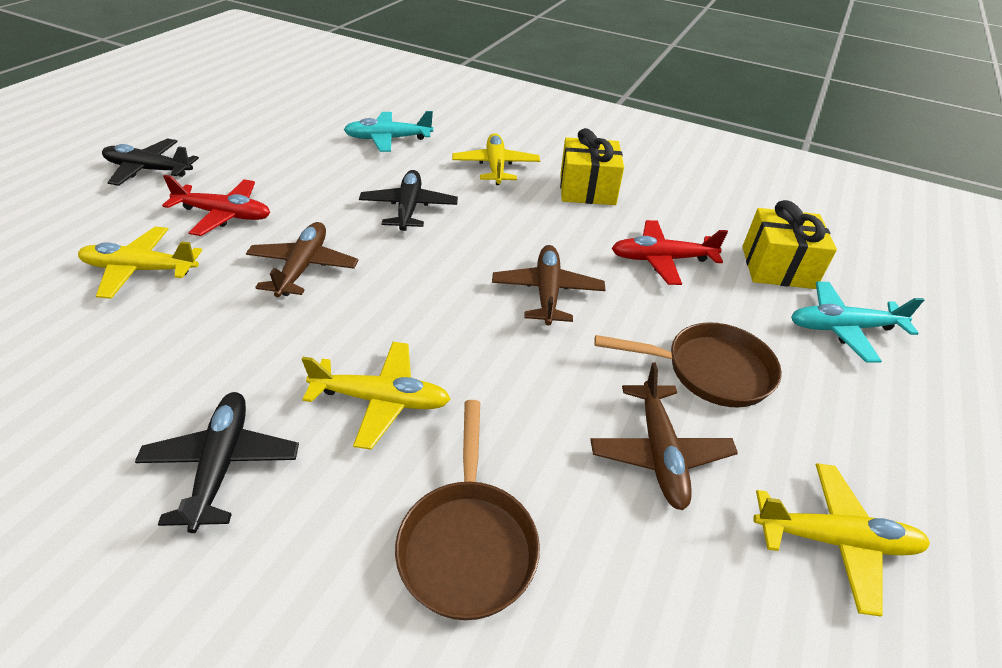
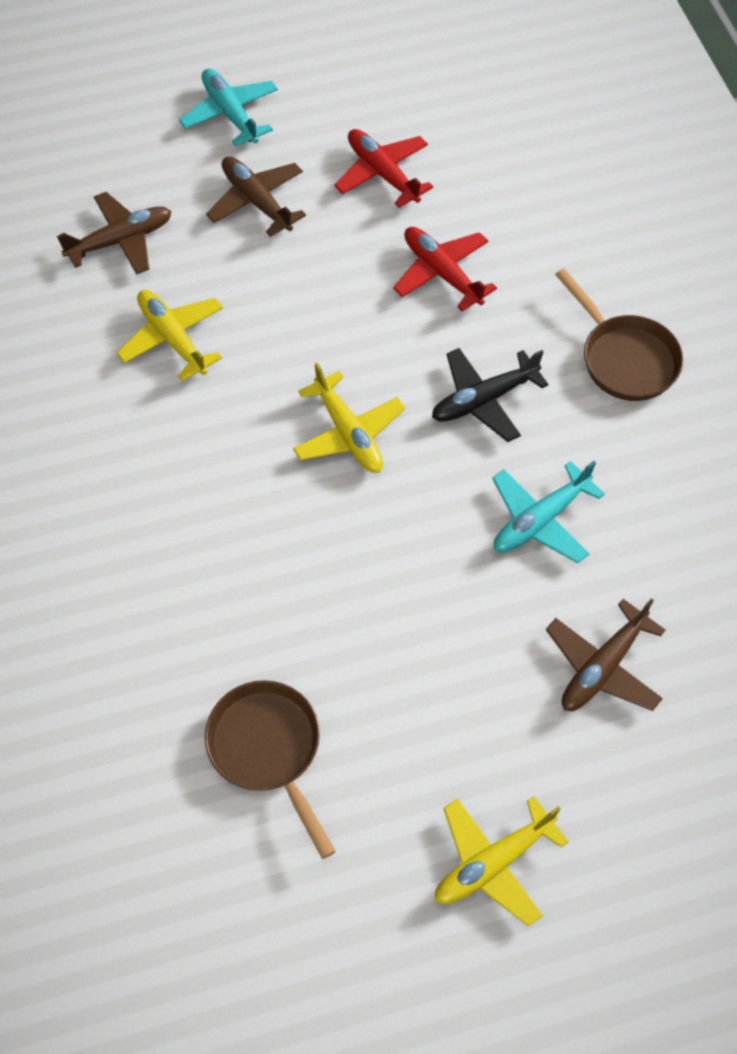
black plane: [102,139,199,186] [135,392,299,533] [359,170,458,231] = 3 -> [432,348,549,442] = 1
yellow gift: [560,128,624,205] [742,200,837,289] = 2 -> none = 0
yellow plane: [78,227,202,299] [302,342,450,450] [452,133,540,185] [753,463,930,617] = 4 -> [117,290,223,381] [293,363,405,473] [435,796,568,927] = 3

